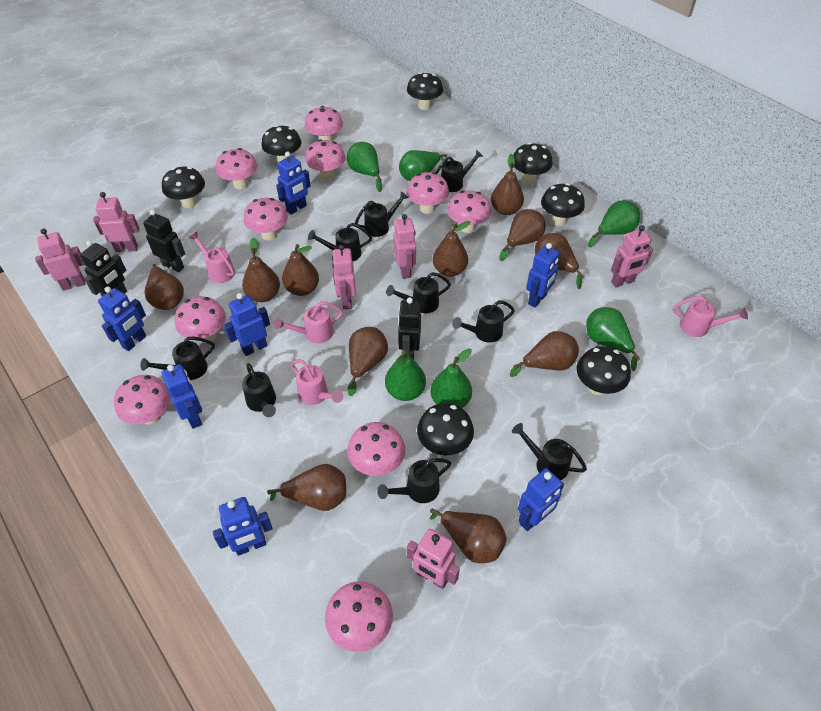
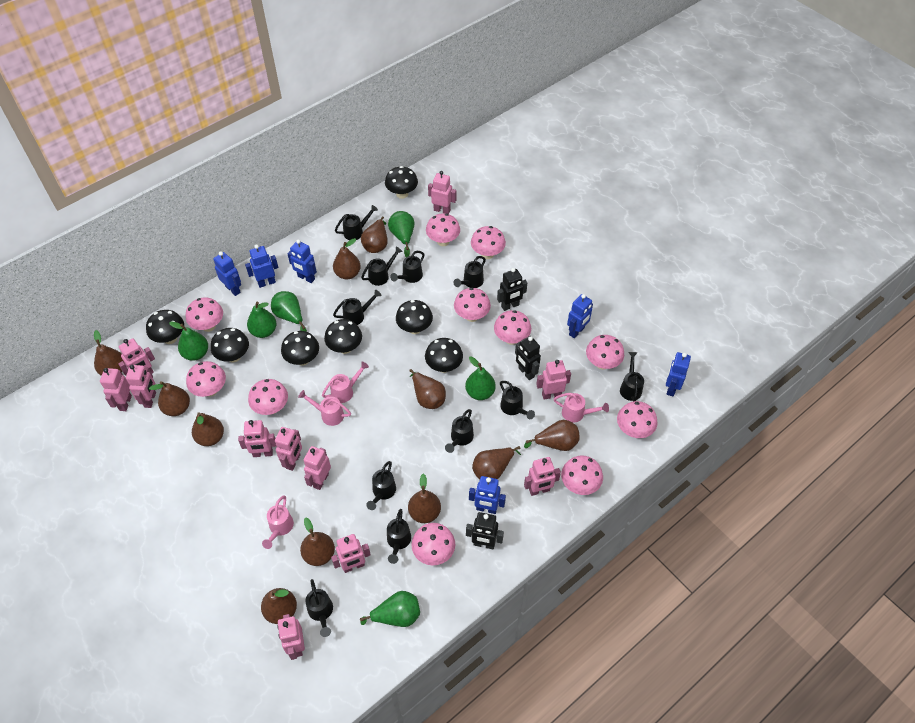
black watering can: [140,337,215,380] [242,363,276,417] [308,223,372,261] [355,191,408,237] [377,458,451,503] [386,272,451,313] [436,150,483,192] [452,300,515,343] [512,423,587,480] = 9 -> [305,579,333,637] [333,290,381,325] [335,205,378,240] [361,247,403,286] [366,461,396,510] [387,509,411,564] [390,251,425,283] [445,409,474,453] [454,256,486,288] [500,381,535,419] [620,352,644,401] = 11
blue robot: [98,287,146,351] [162,364,202,429] [213,497,273,556] [224,293,270,356] [276,151,311,215] [518,468,564,531] [526,243,560,308] = 7 -> [213,251,241,296] [245,245,279,288] [287,239,317,283] [469,476,506,514] [567,294,593,338] [666,352,691,396] = 6
pink mushroom: [114,375,171,425] [175,296,226,343] [216,148,258,190] [244,198,288,241] [305,106,343,141] [305,139,346,180] [325,581,393,652] [347,422,405,476] [407,172,449,214] [447,190,491,233] = 10 -> [186,297,223,332] [186,361,226,397] [248,379,288,415] [411,523,455,565] [426,213,460,246] [454,288,491,322] [471,226,506,259] [494,310,531,345] [561,455,603,495] [586,335,624,370] [617,401,658,438] = 11
pink robot: [35,228,86,291] [93,192,140,252] [332,245,356,309] [393,214,416,279] [407,529,460,589] [611,225,653,287] = 6 -> [100,368,132,411] [118,338,155,376] [126,365,156,408] [238,420,276,457] [275,427,302,471] [277,614,305,660] [304,446,331,490] [331,534,371,573] [428,171,456,214] [524,457,561,496] [536,360,571,399] = 11

